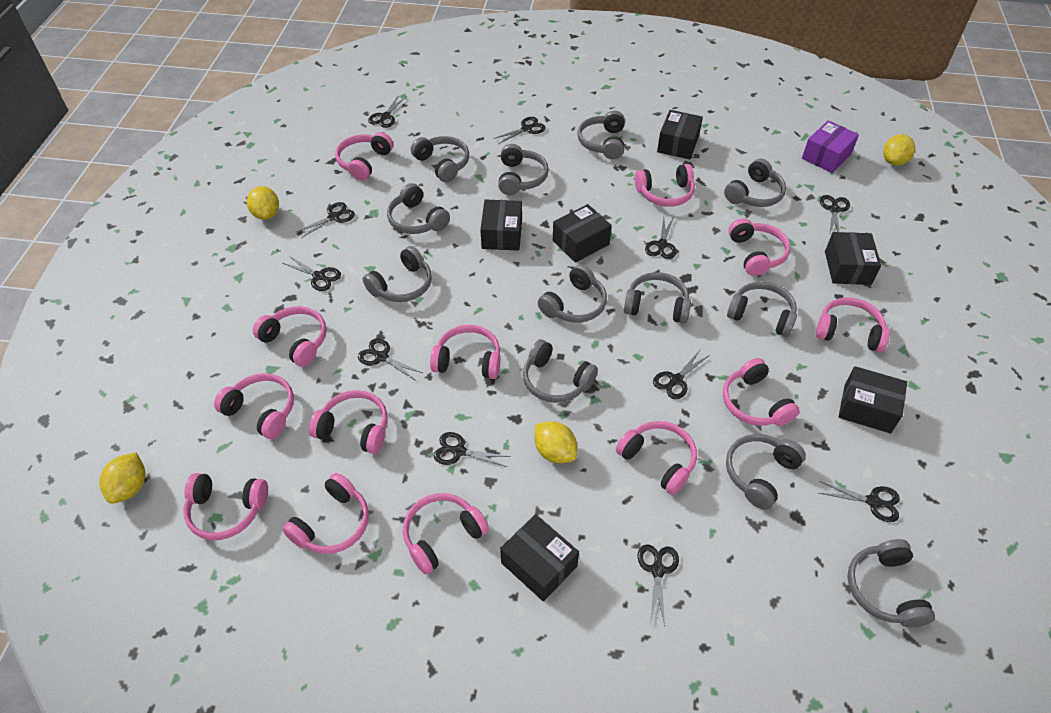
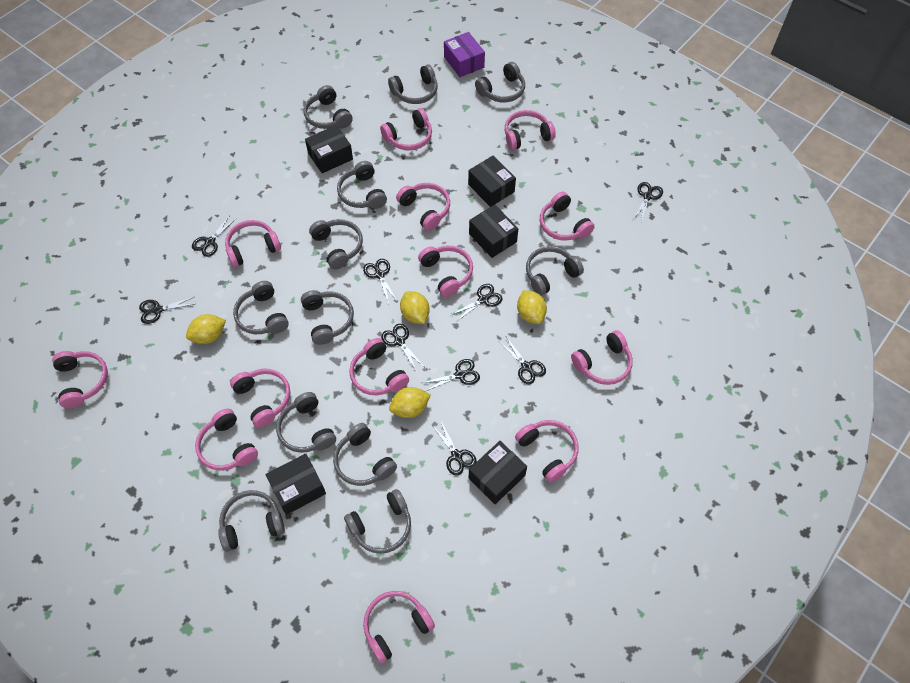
black box: [480,199,522,251] [500,514,579,601] [553,204,612,263] [657,110,703,159] [825,232,881,285] [839,366,907,434] = 6 -> [266,454,326,515] [305,125,353,173] [468,156,516,207] [469,205,518,258] [469,441,527,504] = 5
black scissors: [283,256,341,291] [296,202,355,238] [358,338,422,381] [368,95,406,128] [434,432,511,467] [493,117,546,144] [637,544,679,626] [645,217,677,259] [653,349,710,399] [819,481,900,522] [820,195,850,235] = 11 -> [139,297,194,324] [192,215,237,257] [363,259,398,303] [381,324,423,372] [423,359,480,391] [432,422,477,476] [451,284,503,322] [498,337,546,384] [633,182,663,222] = 9

